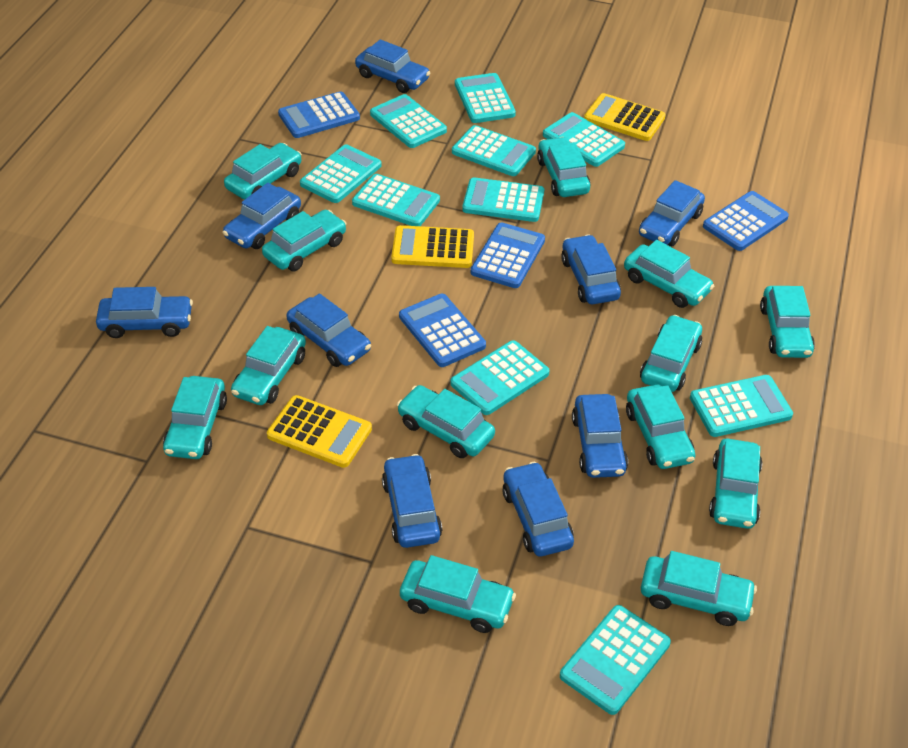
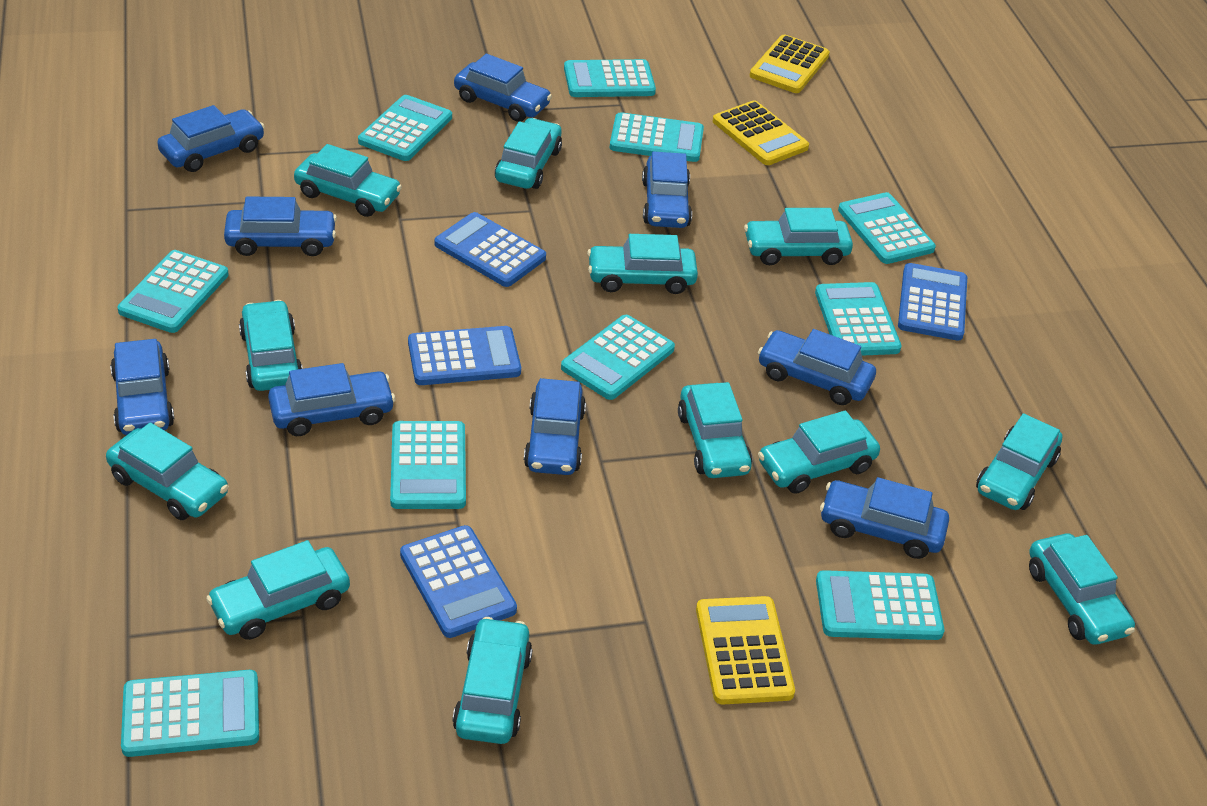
turquoise car: [163,376,227,459] [224,143,302,199] [231,326,306,405] [262,210,346,271] [397,385,495,458] [400,555,516,633] [537,137,591,197] [624,240,714,308] [626,385,695,469] [640,315,702,392] [641,551,757,626] [709,439,762,529] [760,286,815,358] = 13 -> [106,422,229,520] [206,540,350,640] [239,300,303,391] [294,144,402,217] [452,617,533,744] [495,118,562,189] [587,234,698,294] [678,382,752,478] [744,208,853,265] [758,410,880,494] [976,413,1062,510] [1029,533,1135,644] = 12

